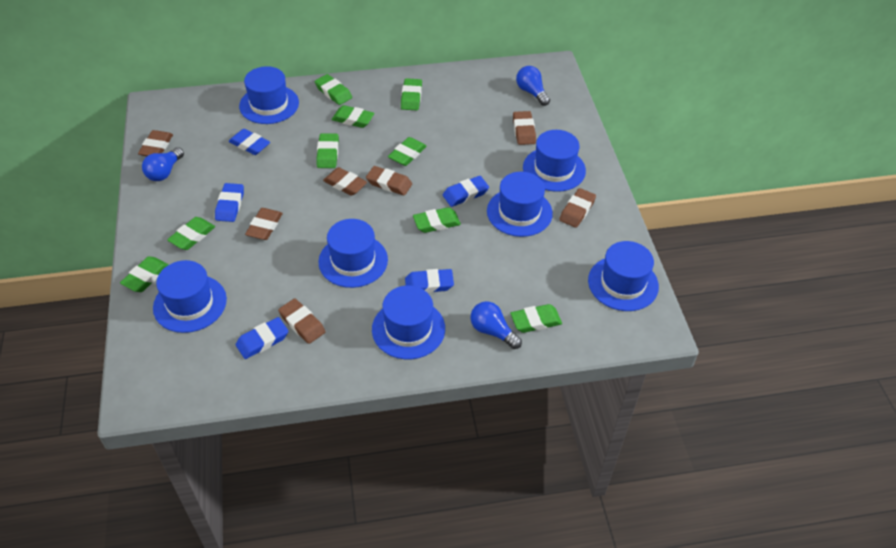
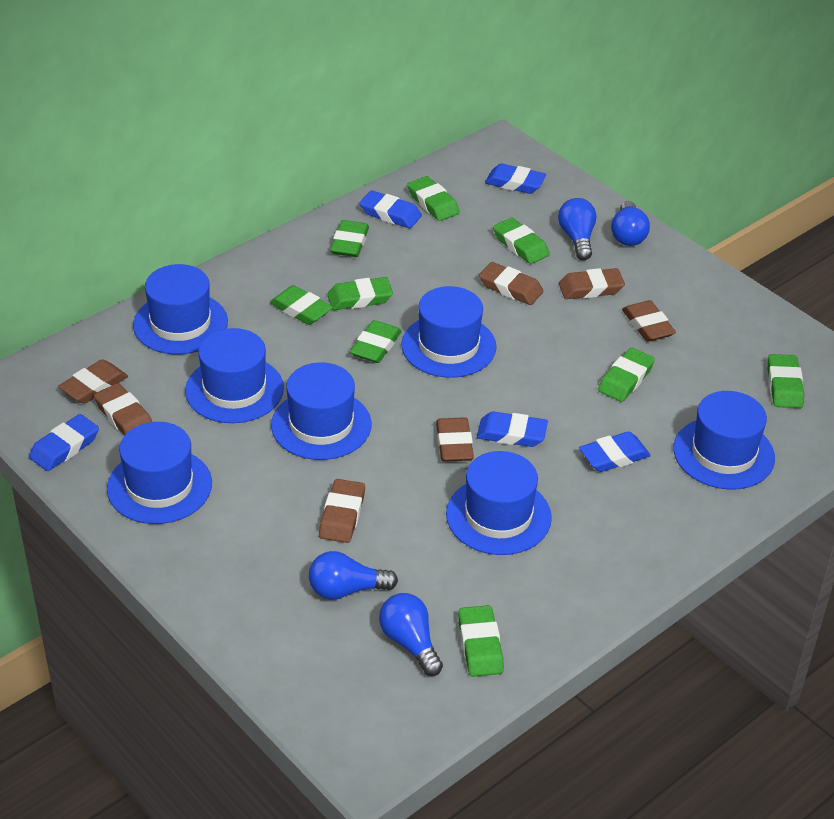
blue light bulb: [142,147,184,181] [471,301,522,349] [516,66,550,106] = 3 -> [309,551,398,600] [379,593,443,676] [558,198,596,260] [611,201,650,246] = 4

